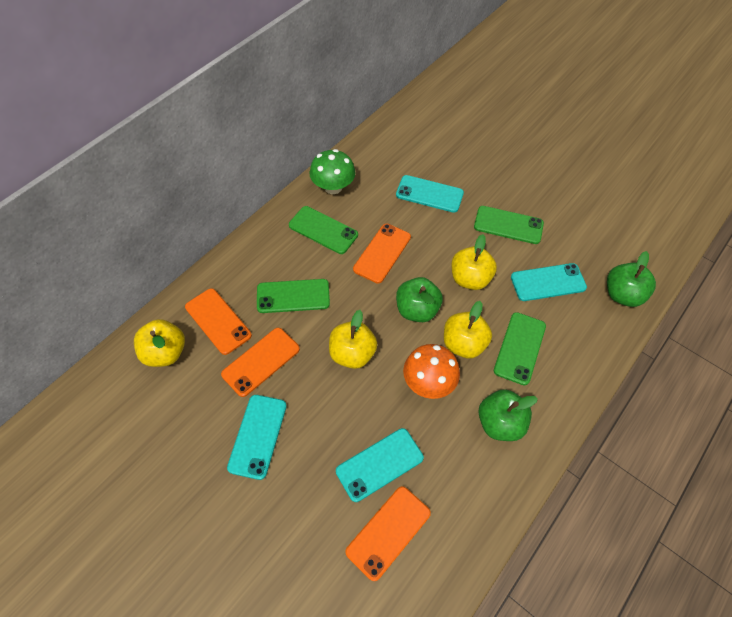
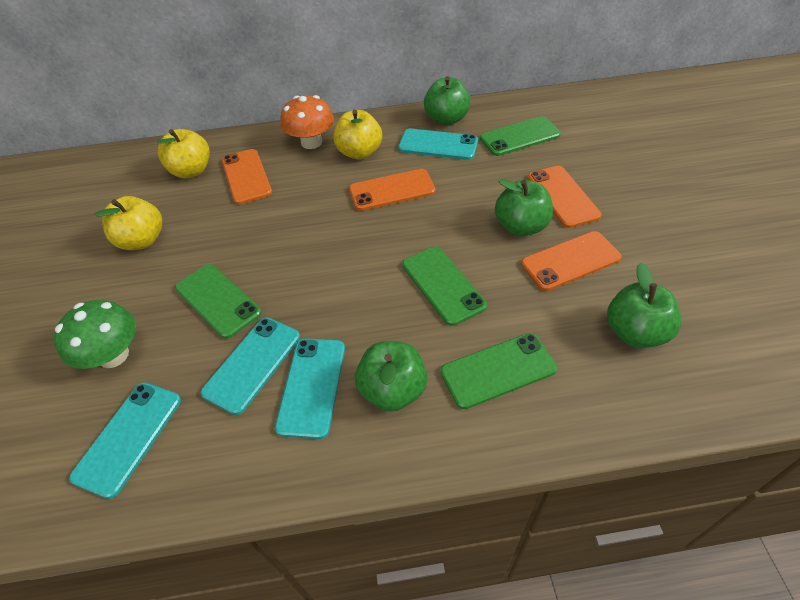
green apple: [396,277,443,322] [478,389,538,441] [607,251,656,307] = 3 -> [355,341,427,412] [424,76,470,126] [495,179,553,236] [607,263,681,348] = 4
yellow apple: [134,319,185,367] [329,310,378,369] [444,301,492,358] [451,234,497,290] = 4 -> [94,196,162,250] [157,129,210,178] [333,110,382,160] = 3

